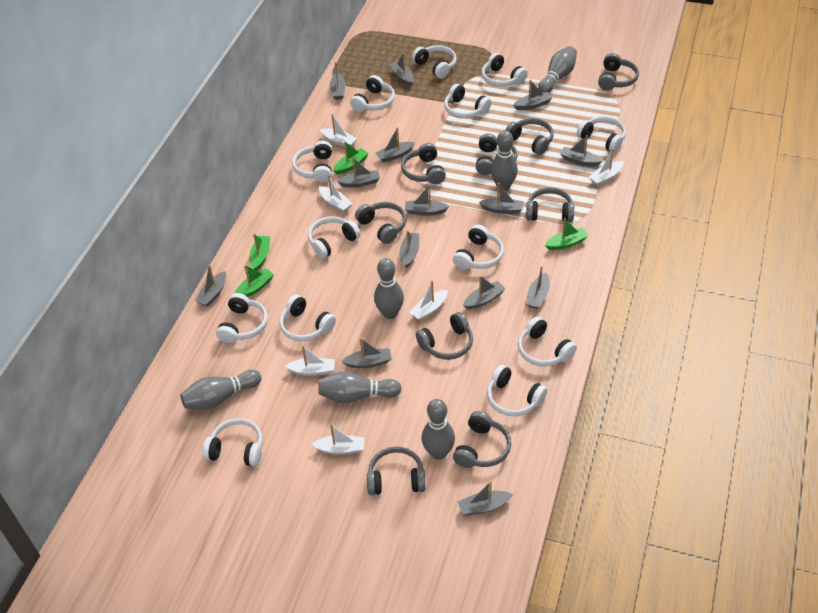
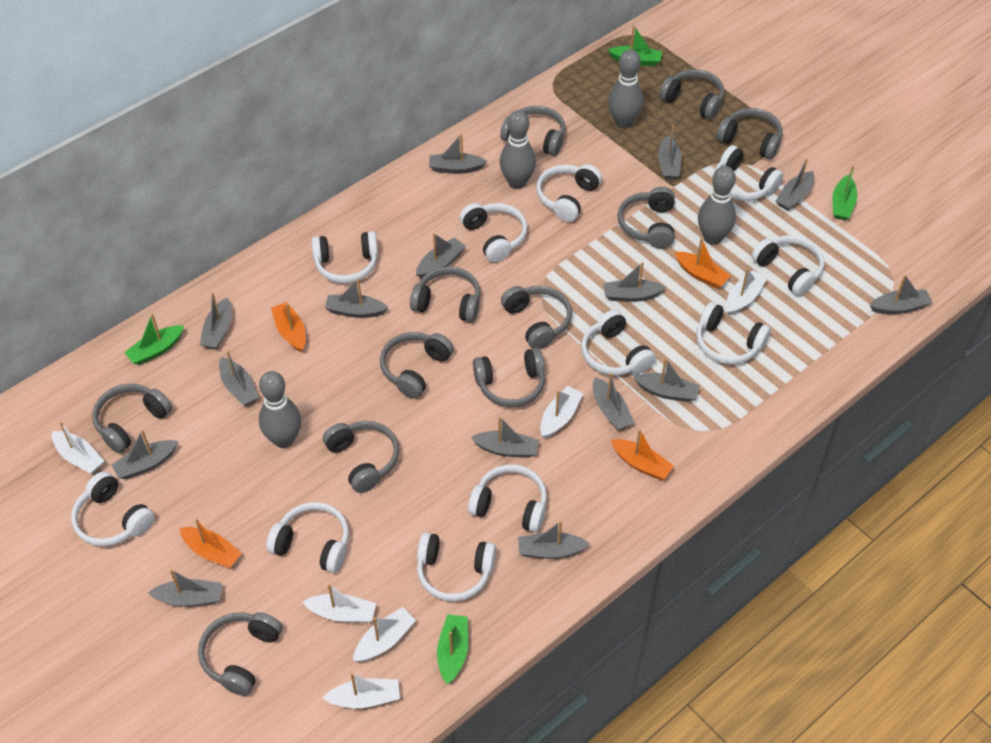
grey boat: [195,264,226,307] [330,62,346,100] [337,157,380,187] [341,338,392,368] [375,128,415,163] [390,53,414,86] [400,230,419,268] [405,185,449,216] [458,481,513,516] [463,276,506,309] [479,183,523,214] [513,80,552,110] [526,266,550,309] [560,135,602,166] = 14 -> [112,429,178,479] [148,569,222,607] [200,292,232,349] [219,350,259,406] [325,278,389,318] [416,233,466,279] [429,134,487,174] [471,416,539,458] [518,521,590,559] [593,373,634,430] [603,262,666,302] [634,358,700,402] [658,125,682,180] [776,158,814,211] [870,275,932,314] = 15
grey bowling pin: [180,370,261,409] [319,371,402,403] [374,258,404,319] [422,399,455,460] [491,131,518,191] [538,46,577,93] = 6 -> [259,371,302,448] [500,110,536,189] [608,49,643,128] [698,166,736,245] = 4
grey headphones: [355,202,406,244] [367,446,426,495] [401,143,446,184] [416,312,473,360] [453,411,511,468] [476,133,518,175] [505,118,554,155] [526,187,574,222] [598,53,639,91] = 9 -> [92,384,172,453] [198,612,282,696] [323,421,399,493] [380,332,454,399] [410,266,480,323] [473,348,545,407] [500,106,565,156] [501,286,572,349] [617,187,675,249] [660,69,725,119] [717,108,782,160] = 11
orange boat: none = 0 -> [180,518,242,568] [271,302,306,352] [611,429,674,480] [675,238,730,288] = 4
white headphones: [202,418,263,467] [216,293,268,343] [279,295,336,341] [292,141,332,182] [308,216,360,259] [350,75,395,112] [412,45,457,79] [444,84,491,119] [453,225,504,270] [481,53,528,87] [487,365,547,416] [518,317,577,367] [577,116,626,153] = 13 -> [71,471,155,546] [266,502,349,573] [312,231,378,283] [417,532,496,602] [460,203,527,262] [468,465,547,533] [536,164,602,222] [581,310,655,375] [696,302,771,364] [715,145,783,201] [751,235,824,296] = 11

